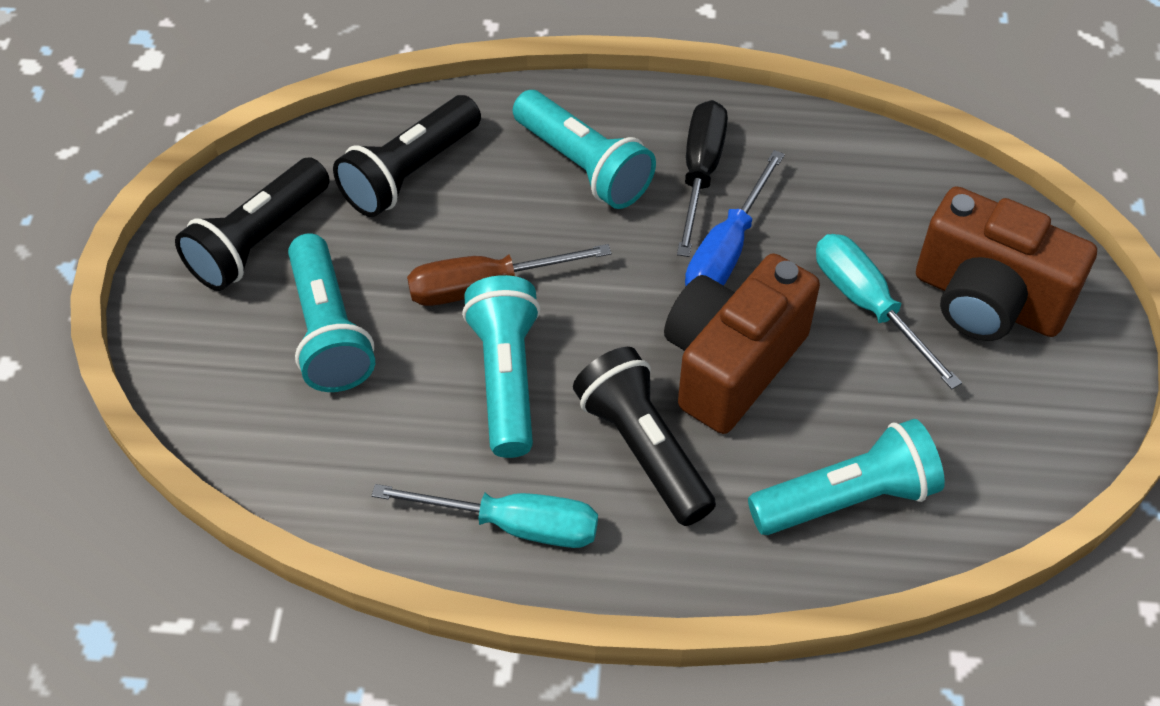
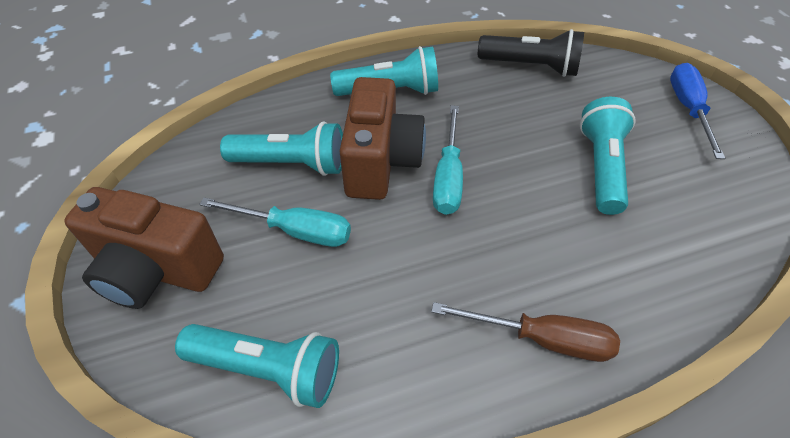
black flashlight: [175,158,330,291] [333,95,481,217] [573,347,716,526] = 3 -> [478,29,584,77] = 1
black screwdriver: [677,100,728,257] = 1 -> none = 0

